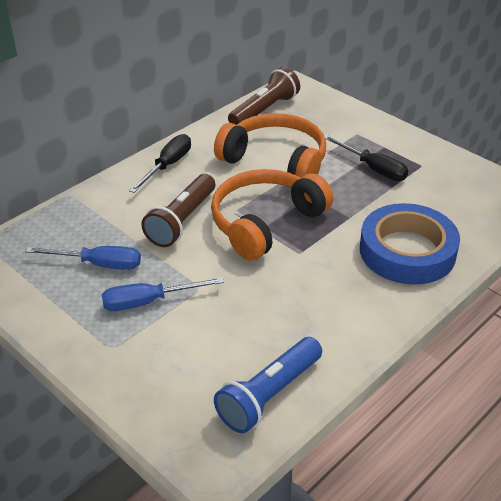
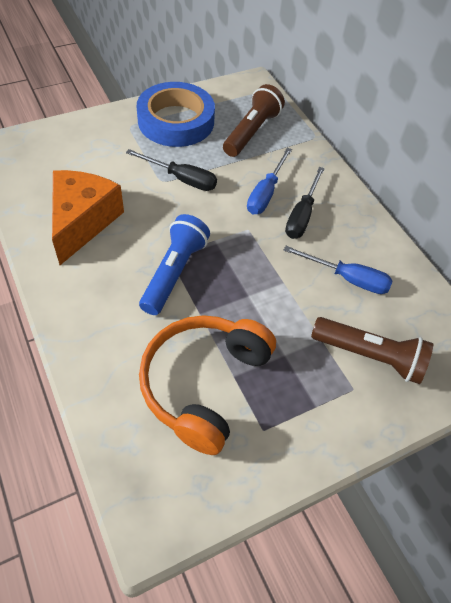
orange cheese: none = 0 -> [52,170,124,265] = 1
orange headphones: [211,169,333,261] [214,113,326,177] = 2 -> [139,315,276,455] = 1

